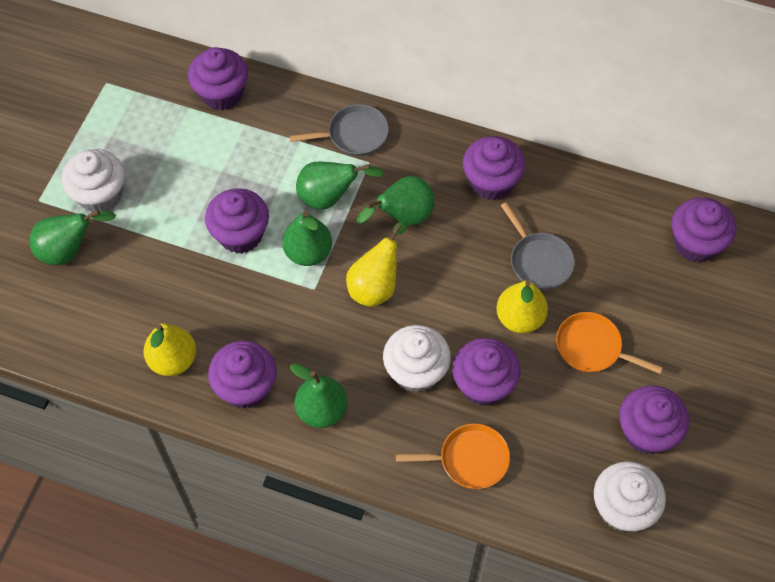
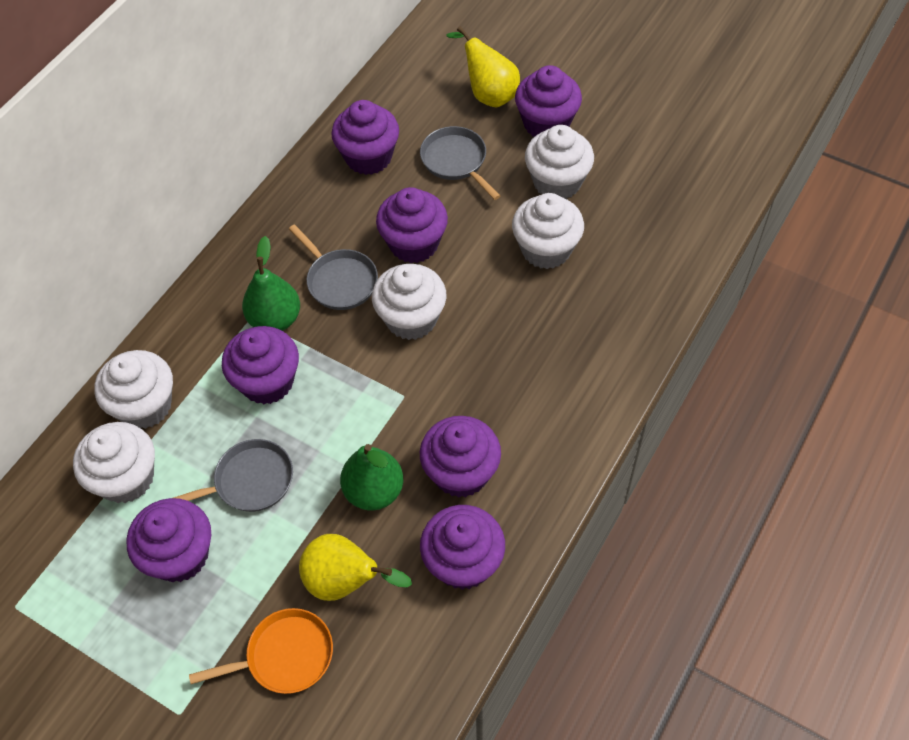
green pear: [30,210,116,265] [282,211,332,266] [290,364,348,428] [296,161,384,209] [357,176,435,225] = 5 -> [242,236,300,331] [340,444,404,510] = 2
grey pan: [289,104,389,156] [500,202,575,290] = 2 -> [173,439,293,512] [289,224,378,310] [420,126,500,200] = 3
orange pan: [396,424,510,489] [556,312,663,374] = 2 -> [189,608,333,694] = 1
white cupcake: [62,149,125,212] [383,325,451,393] [594,461,666,532] = 3 -> [73,422,155,503] [94,350,173,429] [372,264,446,340] [512,193,584,269] [525,125,594,199] = 5
yellow pear: [143,324,196,376] [346,221,408,307] [496,280,548,333] = 3 -> [299,534,412,601] [446,26,520,108] = 2

